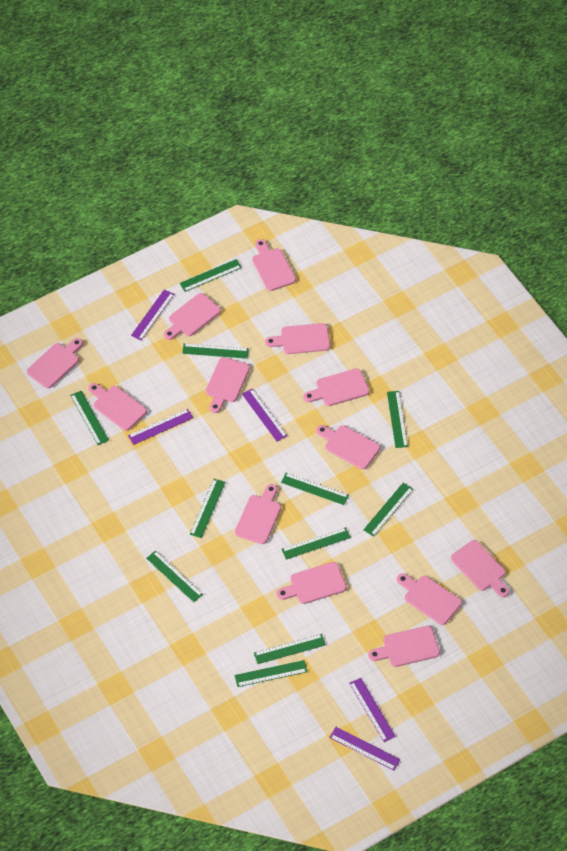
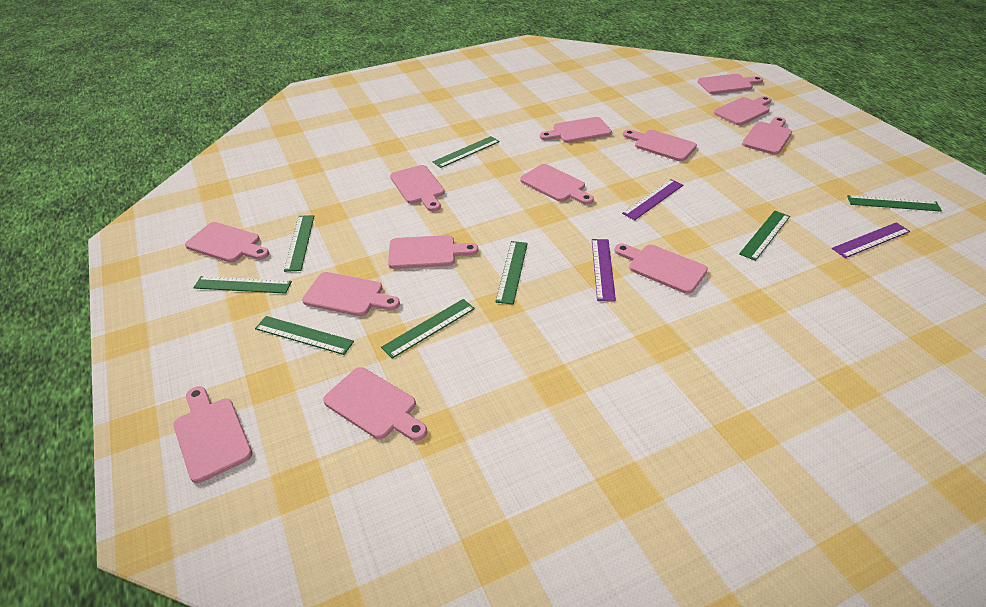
green ruler: [70,391,109,445] [146,550,203,602] [180,259,242,292] [182,343,249,359] [190,479,226,538] [235,660,308,687] [254,634,326,664] [281,473,349,505] [282,527,351,560] [363,483,413,537] [387,391,408,448] = 11 -> [193,276,292,294] [255,316,354,355] [284,215,314,272] [381,299,475,359] [433,136,500,168] [495,241,528,305] [739,211,790,261] [847,195,942,212] = 8
purple ruler: [128,409,193,445] [131,290,174,340] [242,389,287,442] [329,727,401,770] [349,678,396,742] = 5 -> [592,239,616,302] [622,179,683,220] [832,222,910,258] = 3

